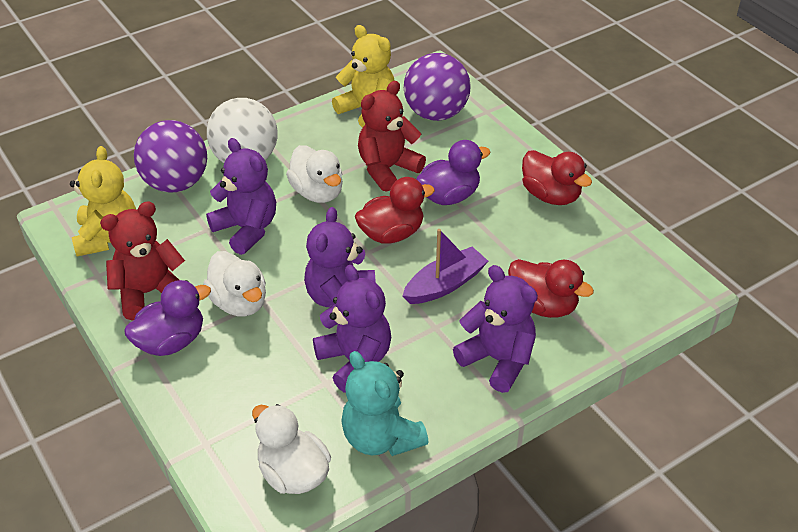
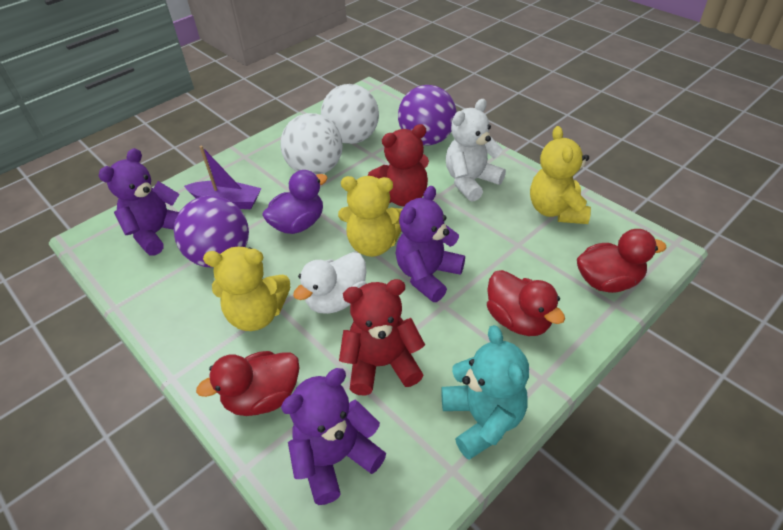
purple duck: [124,280,211,356] [416,140,491,205] = 2 -> [262,170,328,234] = 1
purple teddy bear: [206,138,276,255] [304,207,376,307] [313,265,391,393] [453,265,538,393] = 4 -> [99,148,179,255] [281,368,386,505] [396,186,465,302] = 3
white ball: [207,98,278,163] = 1 -> [280,113,343,175] [321,84,379,144] = 2
white duck: [203,251,266,317] [252,404,331,494] [286,145,343,203] = 3 -> [293,252,367,314] = 1
white teddy bear: none = 0 -> [446,99,506,202] = 1
yellow teddy bear: [70,146,136,257] [332,25,394,128] = 2 -> [203,247,290,331] [338,176,402,257] [530,126,591,224] = 3

